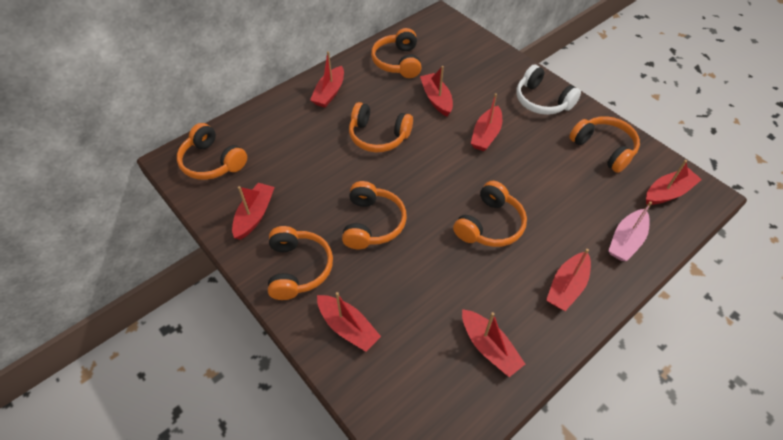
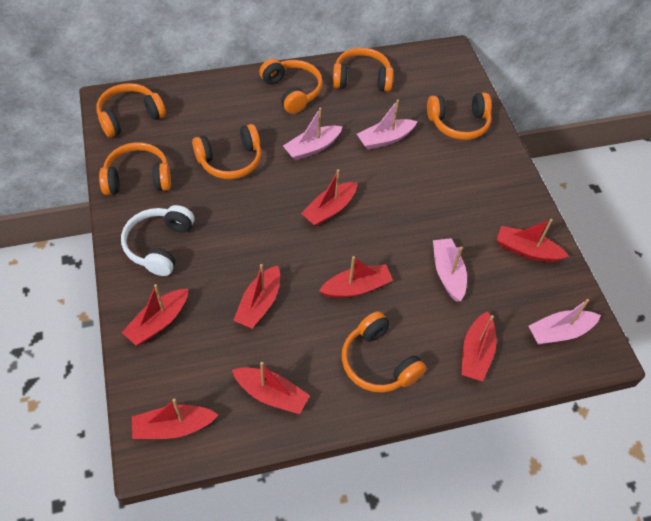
pink boat: [608,201,652,261] = 1 -> [283,107,342,160] [357,100,417,150] [433,238,467,302] [528,299,601,345] = 4

